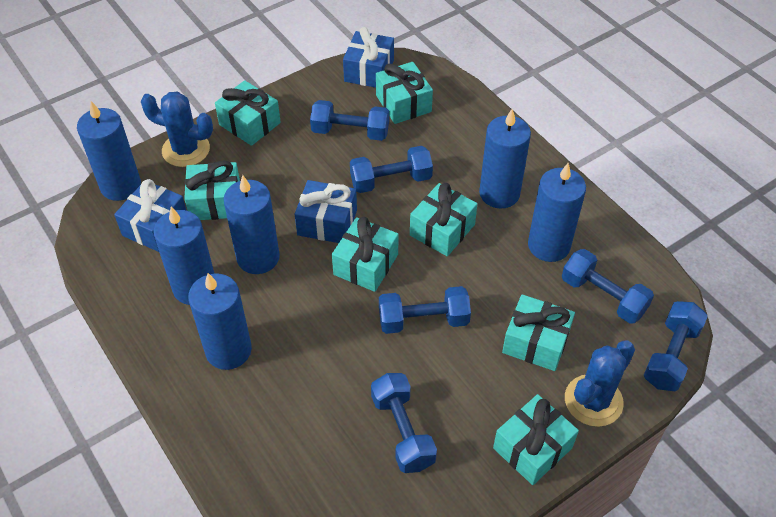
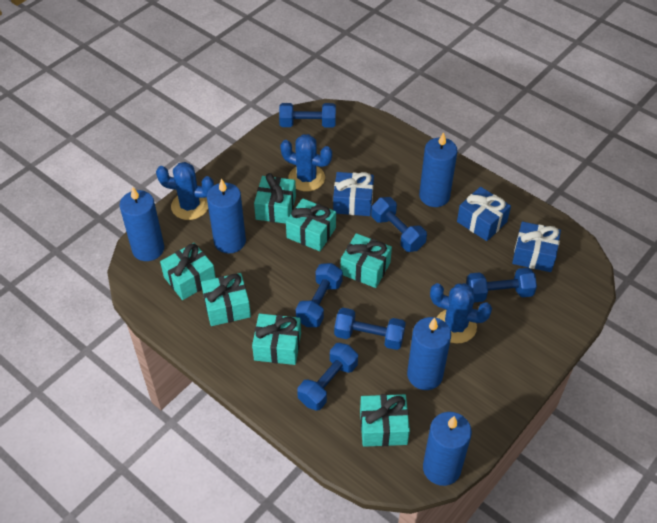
blue cactus: [141,91,213,167] [565,341,635,427] = 2 -> [156,162,214,220] [280,134,332,191] [430,283,492,343] = 3
blue candle: [77,101,141,201] [153,207,214,305] [188,273,252,370] [224,175,280,274] [479,109,531,208] [528,163,586,262] = 6 -> [119,186,164,261] [207,178,246,254] [407,317,451,390] [419,132,458,207] [423,412,472,486] = 5

